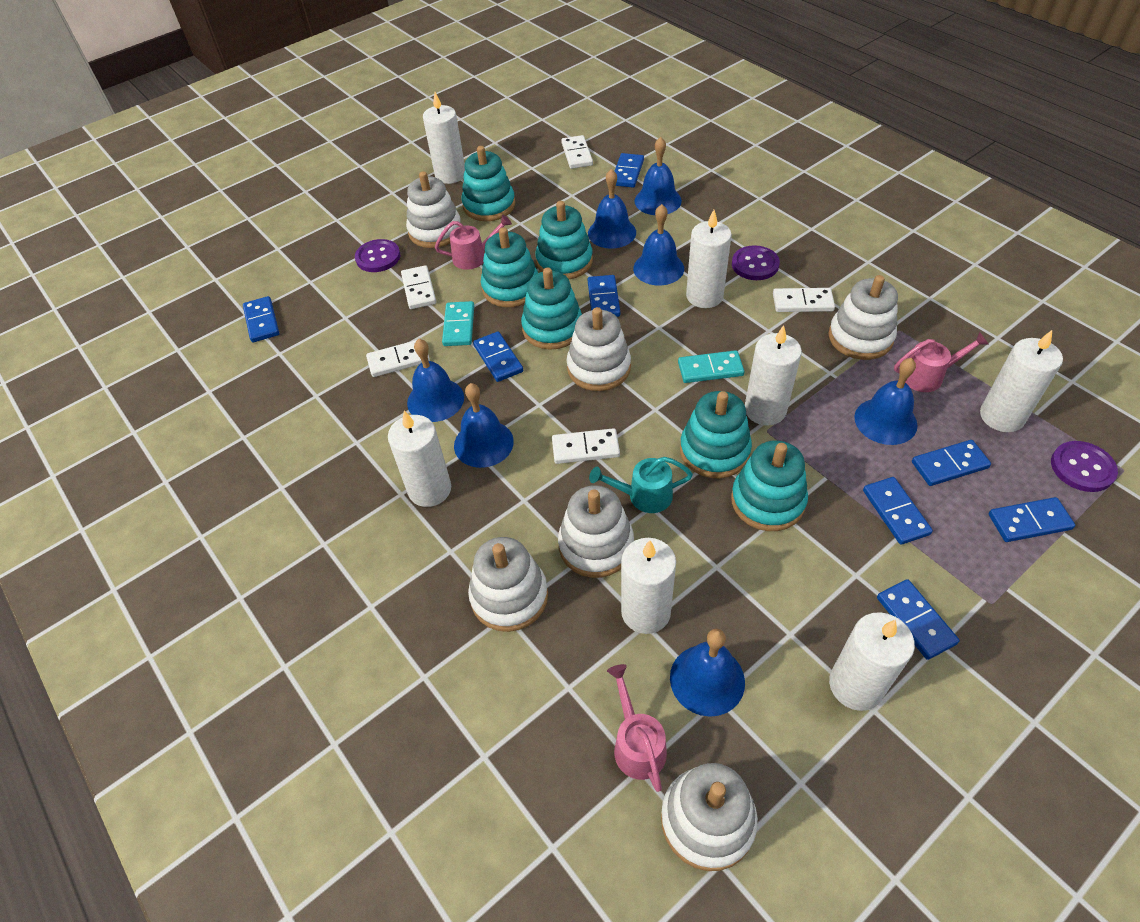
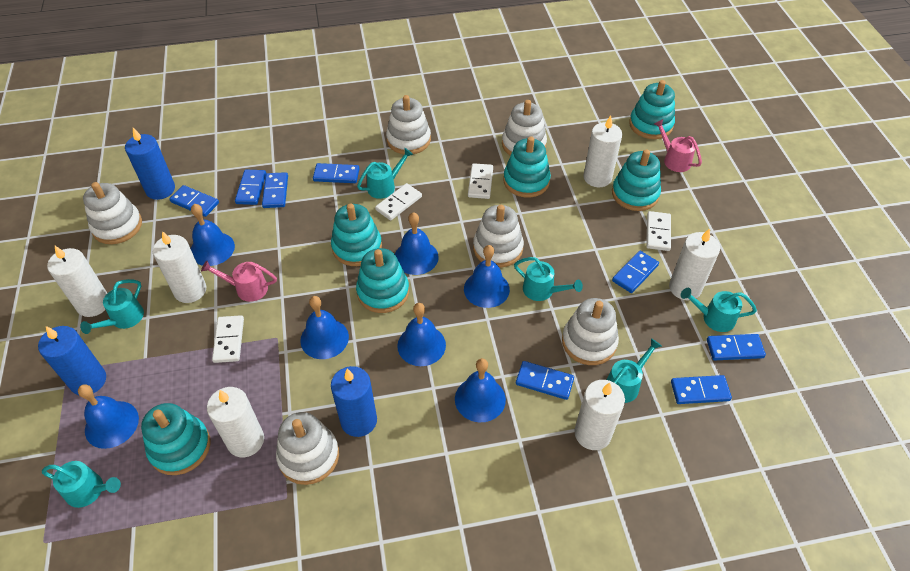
blue candle: none = 0 -> [38,326,106,395] [125,128,175,200] [331,366,377,437] = 3
pink watering can: [435,215,512,270] [607,664,667,792] [894,332,989,392] = 3 -> [201,261,277,302] [654,119,702,172] = 2
purple button: [355,239,400,272] [732,245,780,280] [1051,441,1118,492] = 3 -> none = 0
turquoise domino: [442,301,474,346] [678,350,745,383] = 2 -> none = 0
turquoise watering can: [589,457,693,513] = 1 -> [42,461,121,508] [80,279,144,334] [357,148,413,199] [514,257,583,301] [607,338,662,403] [680,288,757,332] = 6
white candle: [388,411,451,507] [423,92,465,184] [621,538,676,634] [686,210,732,308] [745,325,802,426] [829,612,915,711] [980,330,1063,432] = 7 -> [47,246,107,317] [153,231,206,303] [207,387,264,457] [574,380,625,450] [583,115,622,187] [669,228,720,301] = 6
white domino: [366,339,430,377] [401,265,436,309] [552,428,620,464] [561,135,593,169] [773,288,835,312] = 5 -> [212,315,244,363] [375,183,422,220] [468,163,493,199] [646,211,671,251] = 4

